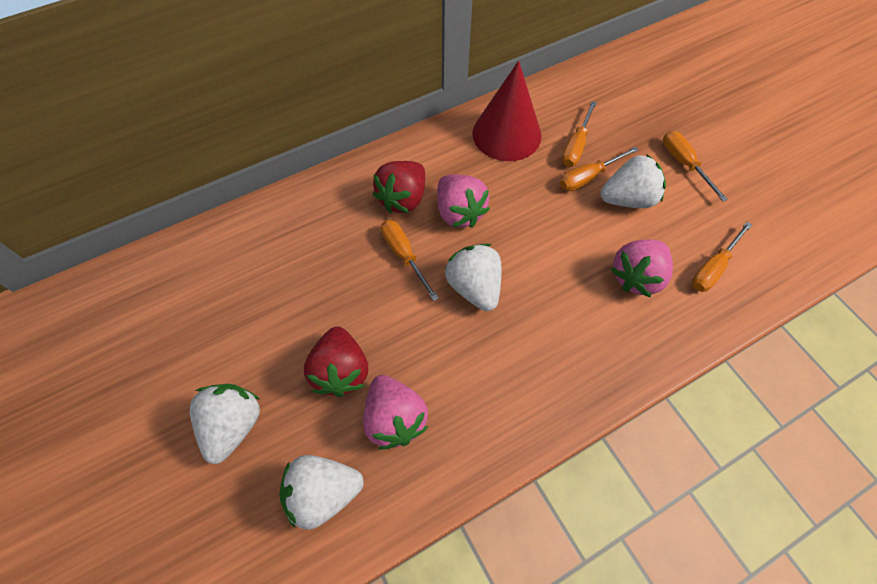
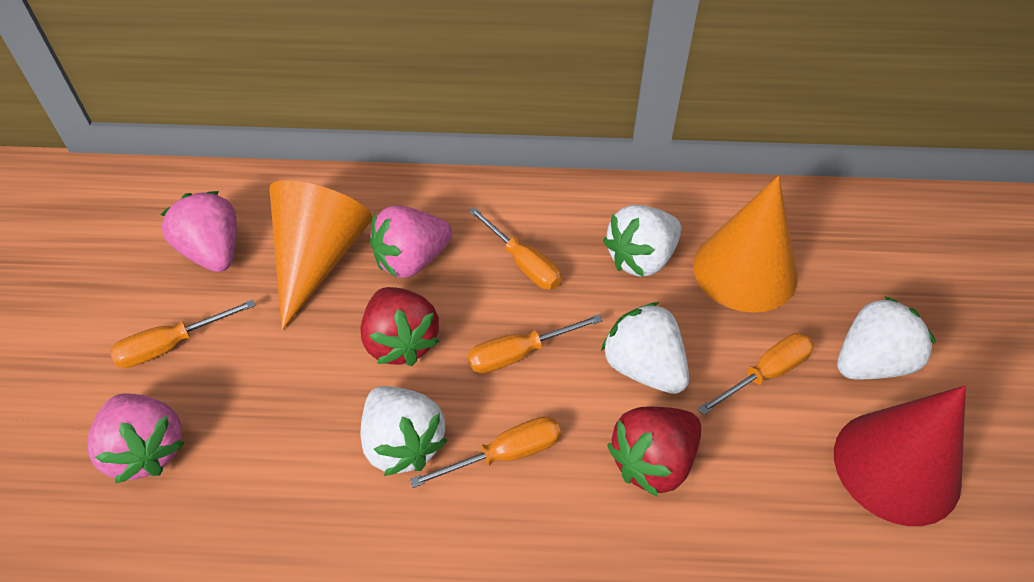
orange cone: none = 0 -> [269,180,373,330] [693,176,798,313] = 2

